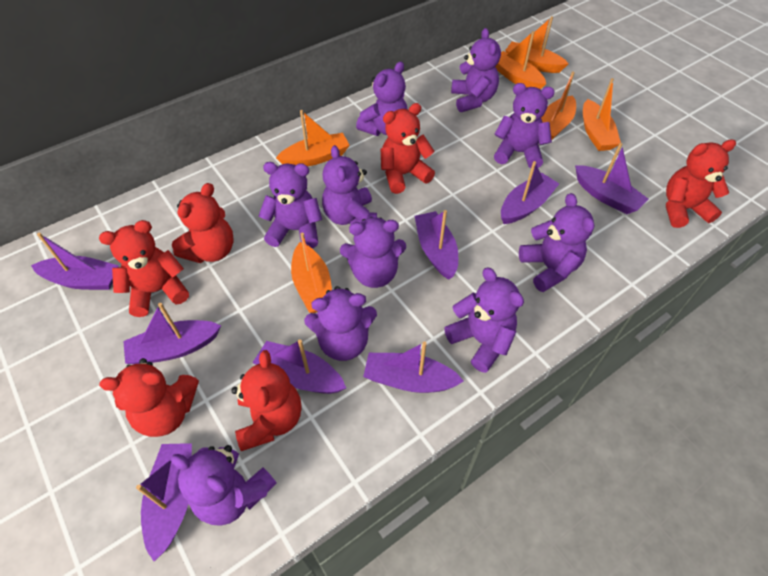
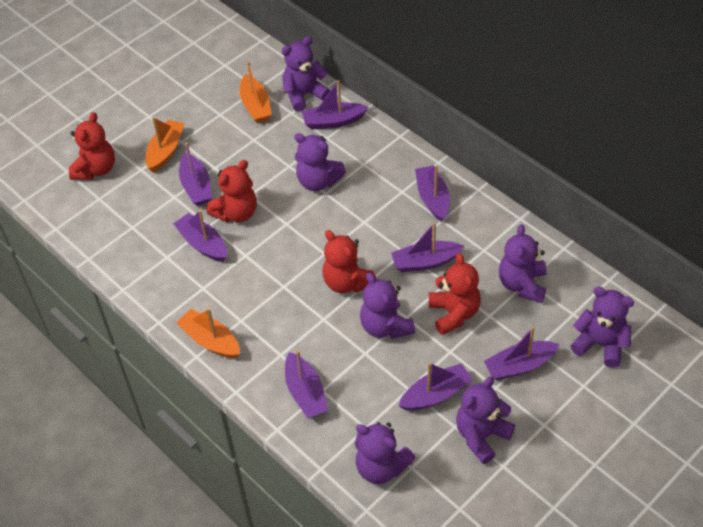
orange boat: [276,110,350,167] [291,233,332,313] [495,31,546,89] [505,16,569,73] [541,71,576,140] [583,78,621,151] = 6 -> [146,117,185,173] [176,308,240,358] [240,61,272,123] = 3
purple teddy bear: [171,445,277,526] [259,162,322,248] [304,286,377,361] [322,145,377,225] [340,217,406,288] [356,62,407,136] [444,268,524,373] [451,28,501,112] [494,83,555,168] [519,193,595,292] = 10 -> [282,37,330,112] [294,133,346,191] [355,422,416,484] [360,272,415,339] [456,376,515,464] [499,224,547,303] [570,287,634,368] = 7
red teddy bear: [99,220,189,317] [99,358,199,437] [172,183,233,263] [231,350,301,451] [381,103,435,194] [666,139,736,228] = 6 -> [69,112,115,180] [207,160,257,222] [322,230,377,293] [429,253,481,335] = 4

